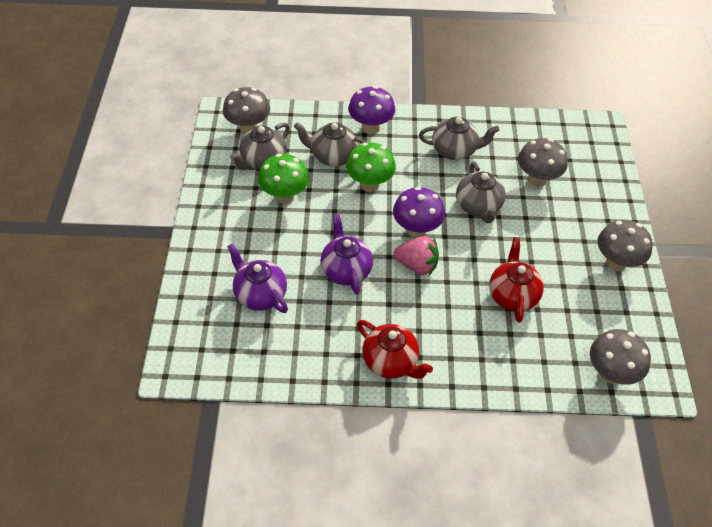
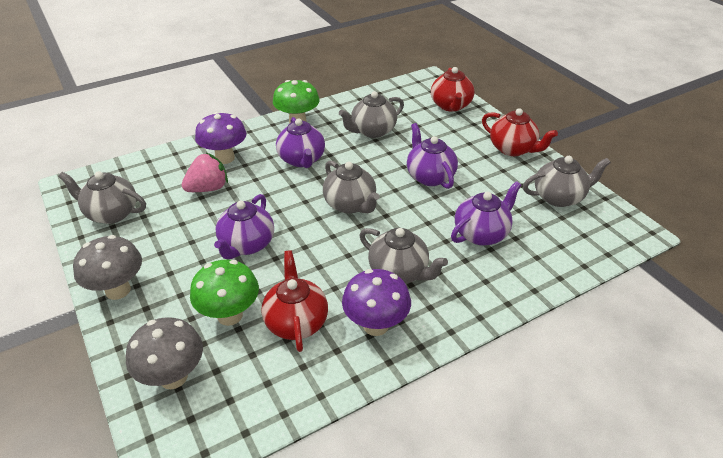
grey mushroom: [223,87,270,134] [518,138,568,187] [590,329,651,385] [598,220,653,271] = 4 -> [73,235,142,300] [126,317,203,389] = 2
grey teapot: [230,123,290,170] [294,122,367,166] [419,117,500,160] [456,162,506,223] = 4 -> [58,171,146,224] [323,161,380,214] [339,91,404,138] [359,228,448,284] [523,156,611,207] = 5
purple teapot: [227,243,288,313] [321,213,373,295] = 2 -> [214,194,274,260] [276,117,325,168] [407,123,458,189] [451,181,521,245] = 4
red teapot: [357,320,433,379] [489,237,544,323] = 2 -> [261,250,328,352] [431,67,474,112] [482,108,558,156] = 3

